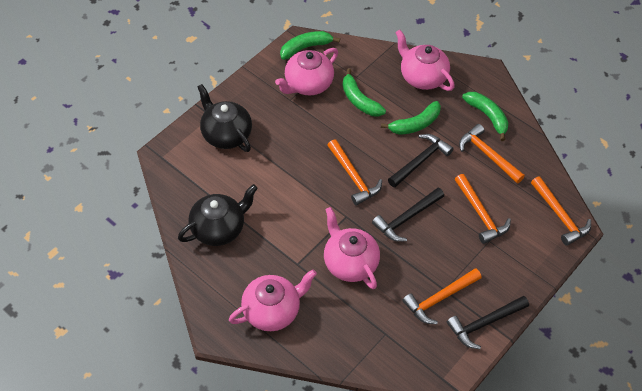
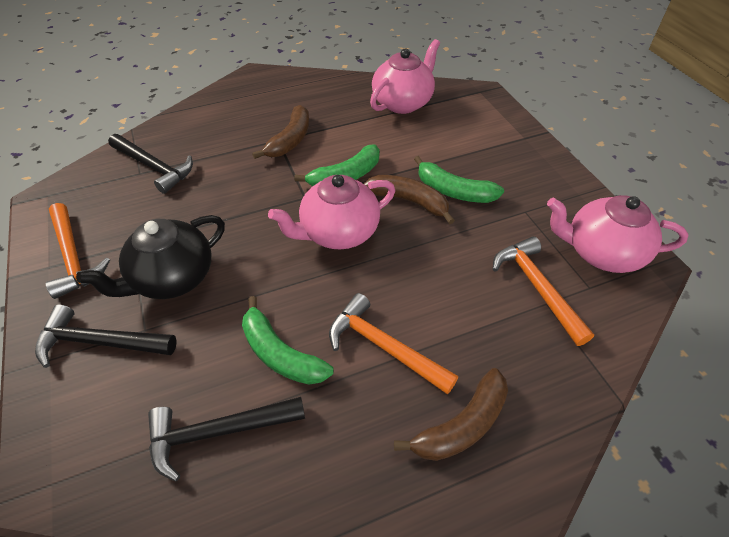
black teapot: [178,184,258,246] [197,84,252,152] = 2 -> [76,215,225,299] = 1
brown banana: none = 0 -> [252,105,309,159] [364,175,455,224] [394,368,508,461] = 3
green banana: [280,31,340,60] [342,68,386,116] [381,101,441,135] [462,92,508,141] = 4 -> [242,296,333,385] [294,145,380,186] [414,156,504,203] = 3
orange hammer: [327,139,382,205] [402,268,482,324] [455,174,511,244] [459,124,525,184] [531,176,591,246] = 5 -> [46,203,110,299] [329,293,458,395] [493,236,594,346] = 3
pink teapot: [229,269,317,331] [275,48,338,95] [324,207,380,289] [395,30,455,91] = 4 -> [268,175,395,250] [370,39,440,114] [547,195,688,273] = 3

